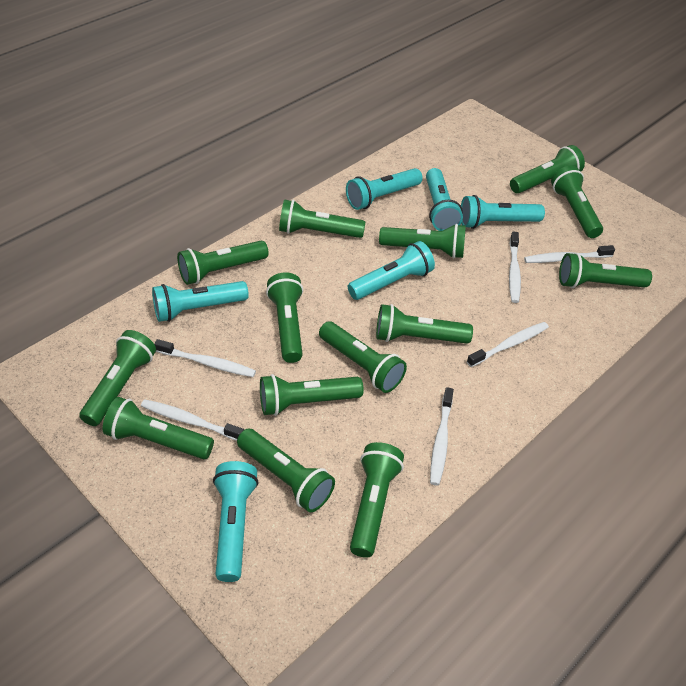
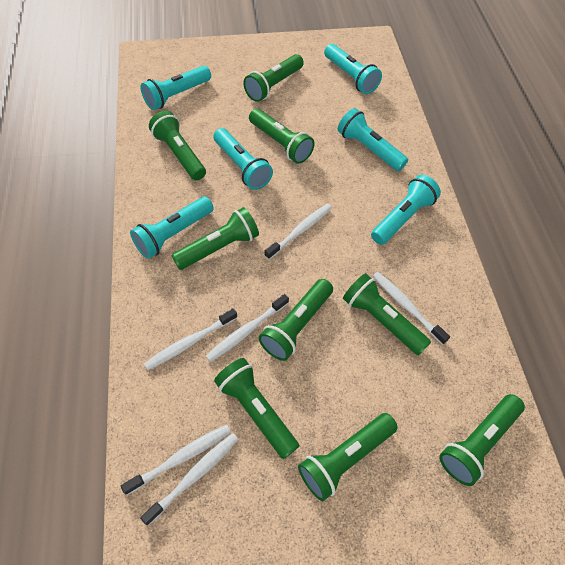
green flashlight: [79,330,156,426] [103,397,214,459] [177,241,269,285] [237,429,335,513] [260,374,364,416] [266,272,303,363] [279,199,365,238] [319,321,407,393] [350,442,404,558] [376,304,473,344] [379,224,466,259] [510,145,585,194] [551,166,603,238] [559,253,652,288] = 14 -> [149,111,206,181] [171,207,259,270] [214,358,299,459] [243,54,304,102] [249,108,315,164] [258,279,333,361] [298,413,398,501] [343,273,431,355] [439,394,525,486] = 9

